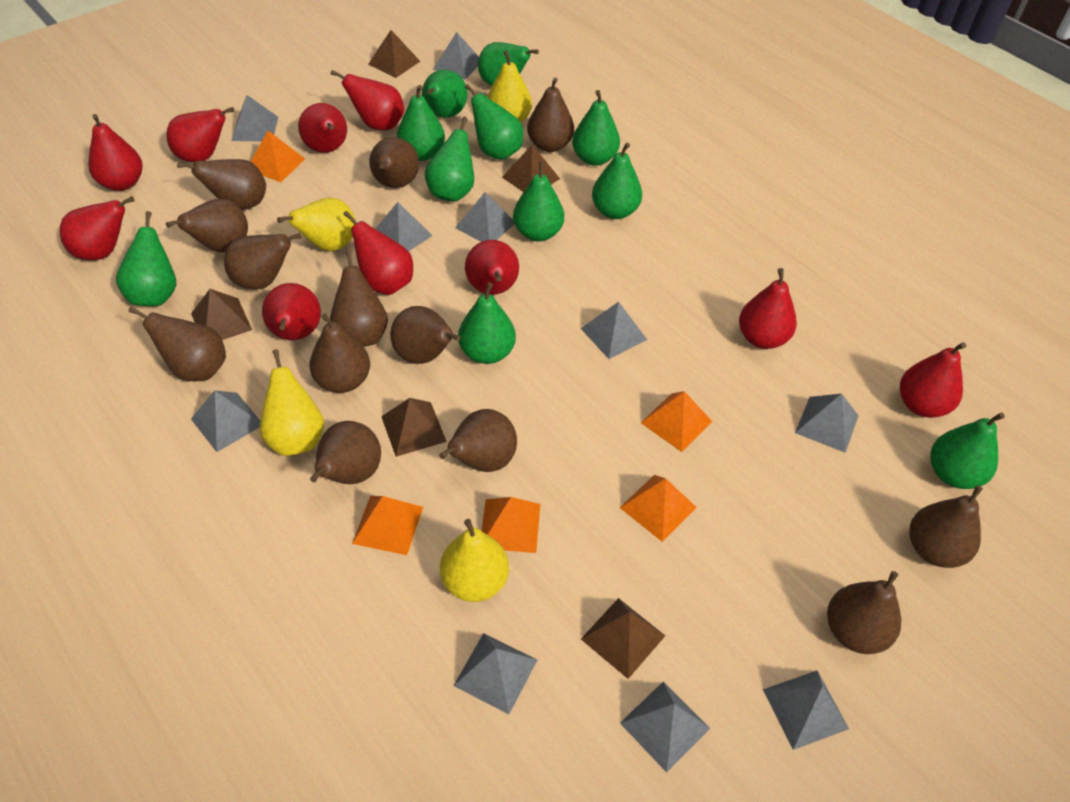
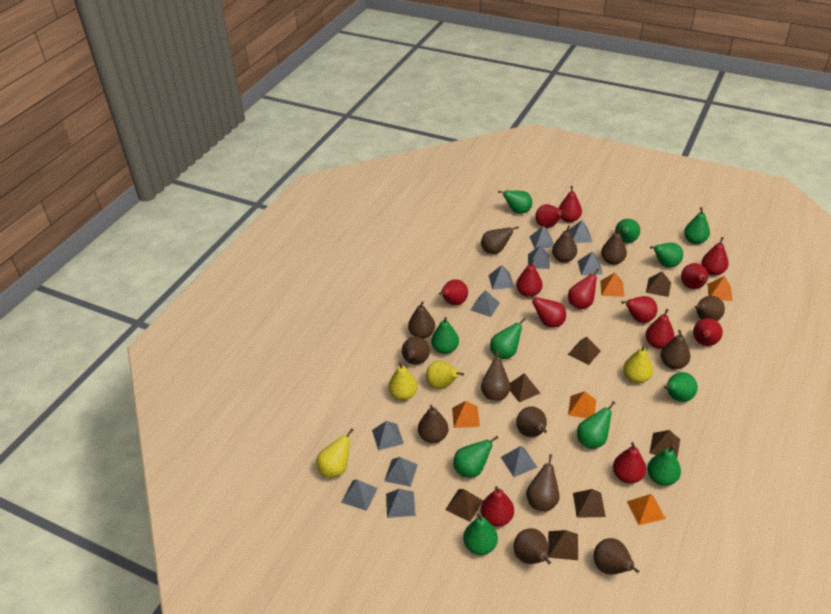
brown pyramid: [191,289,252,340] [368,30,421,78] [381,398,447,457] [502,145,560,192] [581,598,665,679] = 5 -> [445,489,483,522] [510,373,540,402] [548,530,578,560] [568,336,601,365] [573,489,606,518] [646,271,671,297] [649,430,680,458] = 7
grey pyramid: [191,390,260,452] [232,95,278,141] [376,202,433,251] [433,32,479,80] [453,633,537,714] [455,192,514,242] [580,302,647,359] [620,682,710,772] [763,670,849,750] [795,393,859,453] = 10 -> [341,480,378,511] [372,421,404,450] [384,457,418,487] [386,489,416,518] [471,290,500,317] [489,265,514,290] [501,446,538,477] [528,246,550,269] [530,226,554,249] [568,220,592,243] [578,251,603,275] = 11
red pear: [60,196,135,260] [88,114,143,191] [166,107,234,162] [262,283,321,340] [298,103,347,153] [331,70,404,130] [343,211,413,295] [465,240,519,295] [739,268,797,349] [900,342,966,418] = 10 -> [439,279,468,306] [481,486,514,527] [516,259,543,297] [527,295,566,327] [535,204,567,228] [558,186,582,223] [568,268,600,309] [613,442,646,484] [621,296,657,323] [645,309,675,349] [681,263,708,289] [693,318,723,346] [701,237,729,276] = 13

